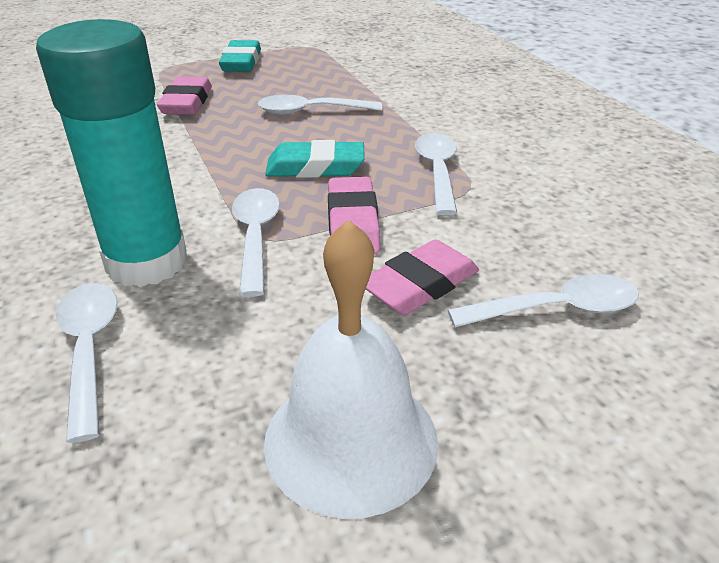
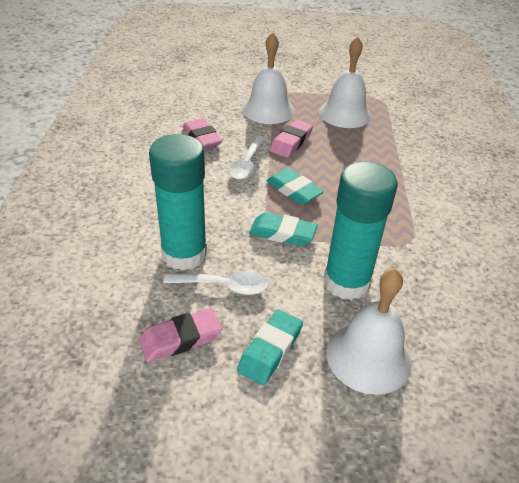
turquoise eraser: [219,40,261,72] [265,140,365,178] = 2 -> [237,309,303,385] [249,212,318,246] [266,168,324,205] = 3
turquoise glue stick: [36,19,188,287] = 1 -> [149,134,207,271] [324,162,397,300] = 2
white bell: [264,219,438,519] = 1 -> [242,32,295,124] [319,37,371,128] [327,268,412,395] = 3
white spoon: [56,283,118,443] [232,188,280,297] [258,95,382,114] [415,133,457,215] [448,274,639,327] = 5 -> [163,271,269,295] [229,136,265,180] = 2

